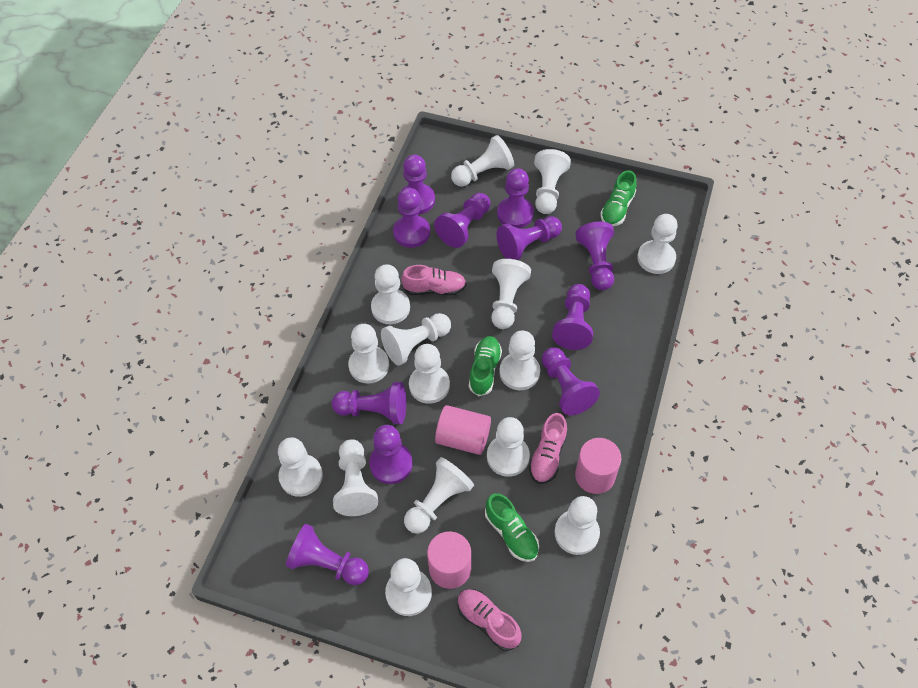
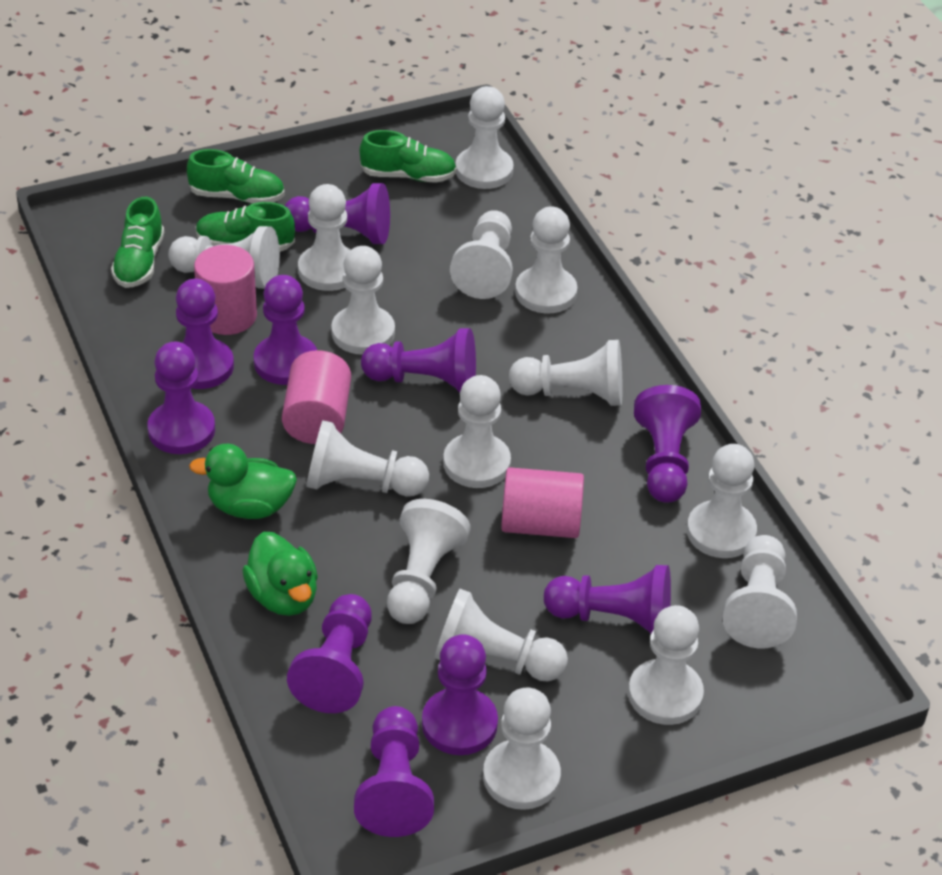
green duck: none = 0 -> [189,444,297,519] [242,532,318,616] = 2
green shoe: [469,336,502,396] [485,493,539,562] [600,170,637,226] = 3 -> [111,197,164,288] [187,149,285,204] [196,202,295,252] [360,130,457,183] = 4
pink shoe: [401,265,466,295] [457,589,521,651] [529,413,568,484] = 3 -> none = 0
purple pawn: [286,524,369,585] [332,382,406,424] [369,425,413,484] [393,188,430,248] [402,155,435,215] [434,193,490,248] [496,216,562,260] [497,168,534,228] [542,347,600,415] [552,284,593,350] [575,221,614,290] = 11 -> [147,342,215,454] [176,279,234,389] [254,275,317,385] [285,183,390,244] [287,594,372,713] [354,706,434,837] [361,328,476,393] [422,634,498,755] [544,565,671,634] [634,385,701,503] = 10

